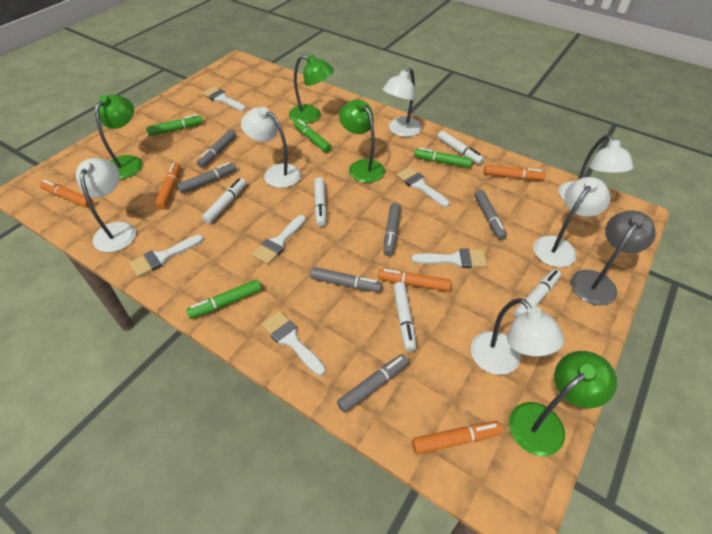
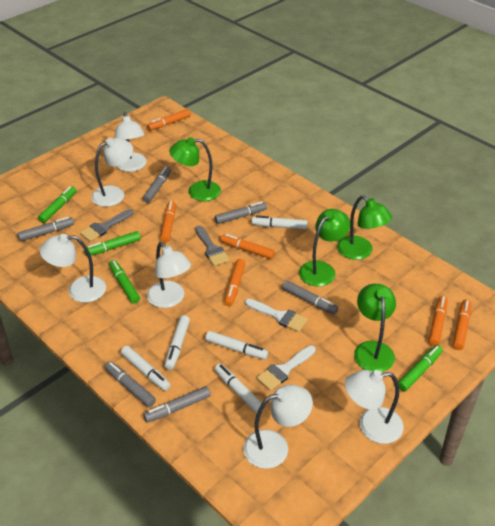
grey brush: none = 0 -> [80,209,133,242] [195,225,230,266] = 2
grey lamp: [571,210,656,306] = 1 -> none = 0
orange marker: [40,180,94,208] [155,163,181,210] [378,269,451,291] [412,421,502,454] [484,165,545,180] = 5 -> [147,109,191,130] [160,201,176,242] [221,234,275,259] [224,259,246,306] [429,296,448,346] [453,299,471,350] = 6
white brush: [129,235,204,277] [202,87,246,111] [252,215,306,264] [261,311,325,376] [396,167,449,207] [411,249,487,268] = 6 -> [245,299,308,332] [257,345,316,391] = 2

